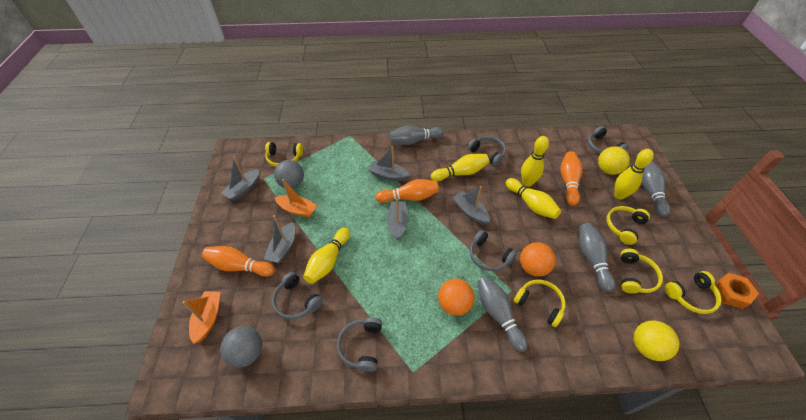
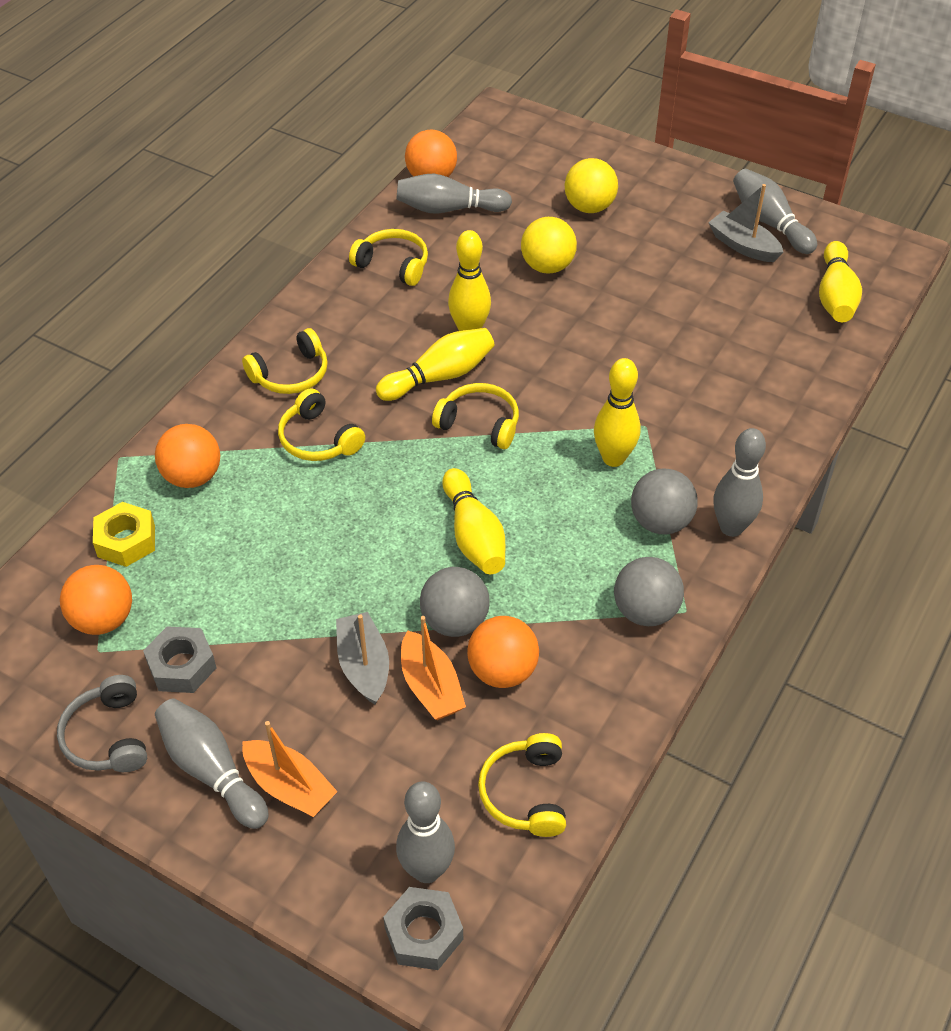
grey ball: [220,326,262,367] [274,160,304,189] = 2 -> [420,567,490,637] [614,557,684,626] [631,468,697,534] = 3
grey boat: [221,156,259,201] [264,215,295,263] [368,146,410,181] [387,199,408,240] [452,186,490,225] = 5 -> [336,612,389,705] [708,184,783,262] = 2
grey bowling pin: [389,126,444,145] [477,276,528,352] [579,223,615,292] [641,161,670,217] = 4 -> [155,698,269,829] [396,174,512,213] [396,781,455,883] [713,428,766,537] [733,169,817,254] = 5
grey headphones: [272,272,323,320] [337,317,382,372] [468,136,506,166] [470,230,517,271] [588,126,628,154] = 5 -> [57,675,147,772] = 1
grey nut: none = 0 -> [143,626,216,693] [383,887,463,970] = 2
orange ball: [438,279,475,316] [520,242,556,277] = 2 -> [60,565,132,635] [155,424,220,488] [405,130,457,177] [467,616,539,688] = 4
orange bowling pin: [202,246,275,277] [375,179,439,203] [560,151,583,206] = 3 -> none = 0
orange nut: [715,273,759,309] = 1 -> none = 0
yellow nut: none = 0 -> [93,502,155,567] = 1

